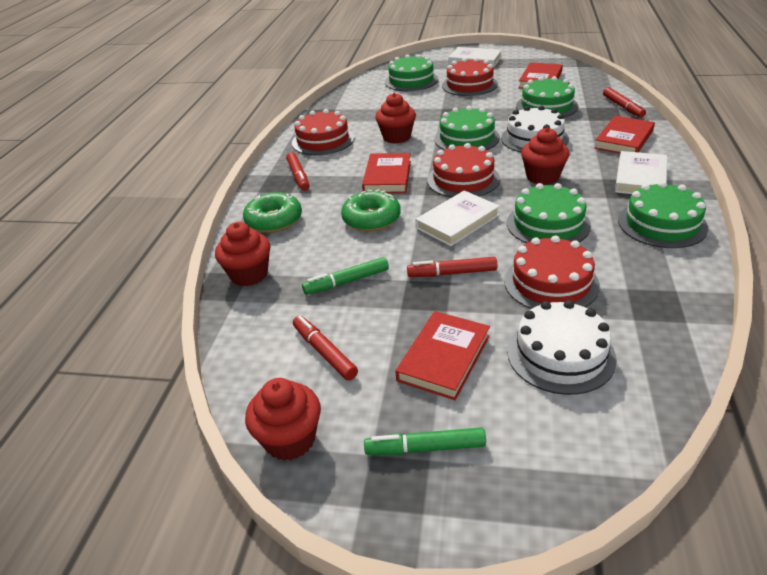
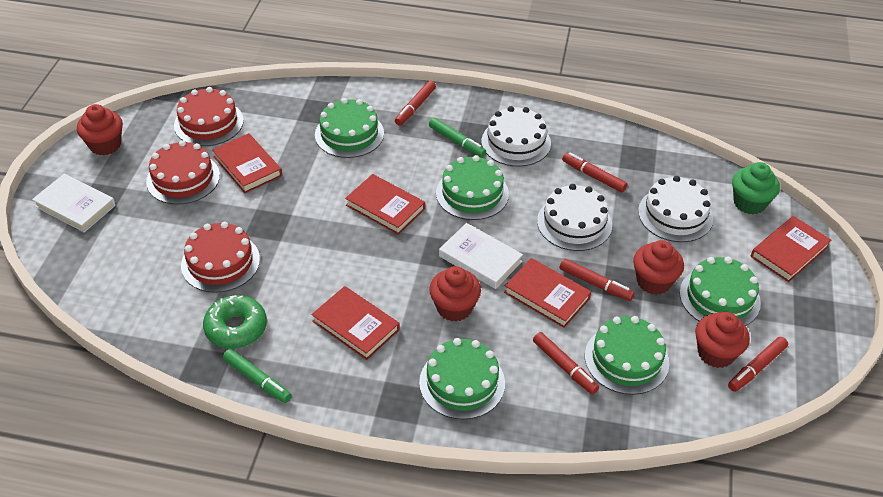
green cupcake: none = 0 -> [732,162,780,214] = 1
green donut: [243,192,302,233] [341,189,401,232] = 2 -> [203,295,267,349] = 1
red book: [362,153,411,193] [395,311,490,400] [518,62,563,89] [594,116,655,154] = 4 -> [212,133,282,193] [311,286,400,360] [345,174,425,235] [504,258,591,328] [751,216,831,282] = 5
red cake: [292,109,354,155] [427,143,500,198] [442,58,498,96] [504,235,600,309] = 4 -> [146,140,220,205] [174,87,244,146] [181,222,260,293] = 3
red marker: [286,152,309,191] [293,316,358,380] [407,257,497,277] [603,87,646,117] = 4 -> [395,81,436,126] [533,332,599,394] [559,259,635,301] [562,152,627,192] [728,337,788,392] = 5
white book: [415,190,500,246] [449,47,502,68] [615,151,667,194] = 3 -> [32,173,116,233] [439,223,523,289] = 2
white cake: [501,106,569,152] [507,300,617,395] = 2 -> [482,106,551,166] [537,184,612,251] [638,176,713,242] = 3

